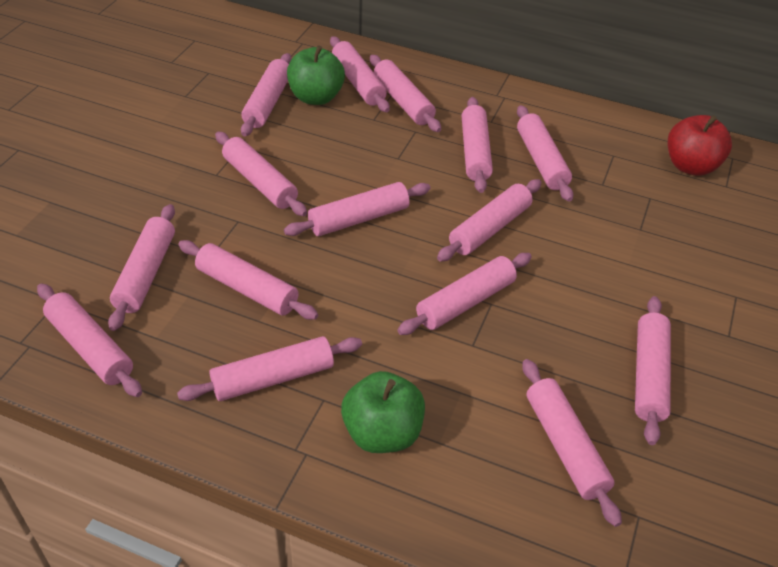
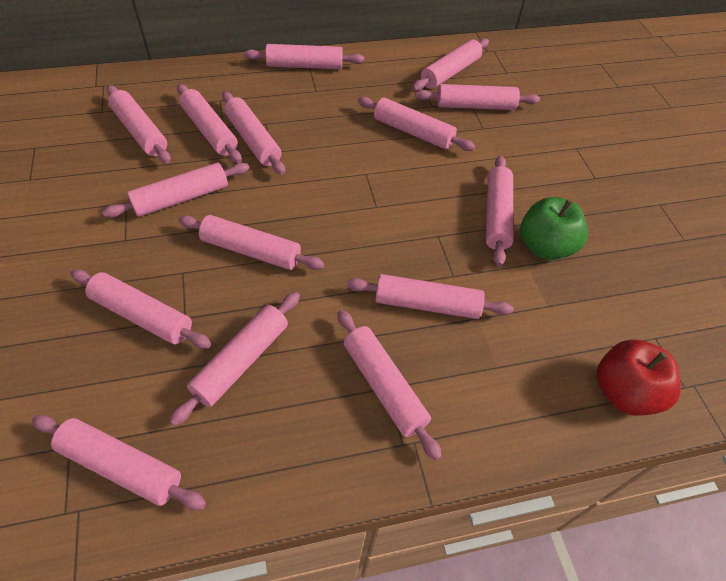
green apple: [287,45,345,105] [341,371,425,453] = 2 -> [520,197,588,260] = 1

